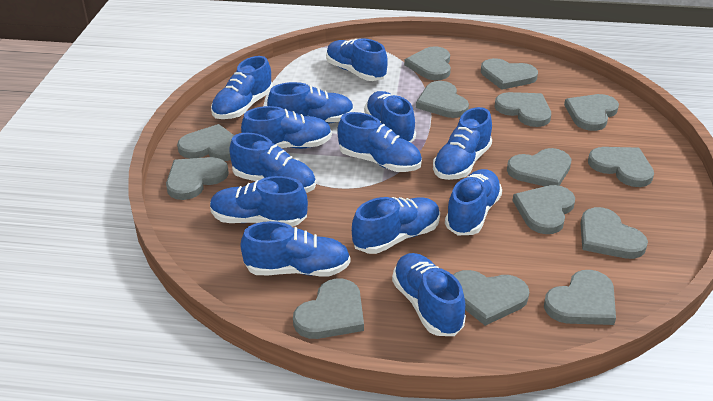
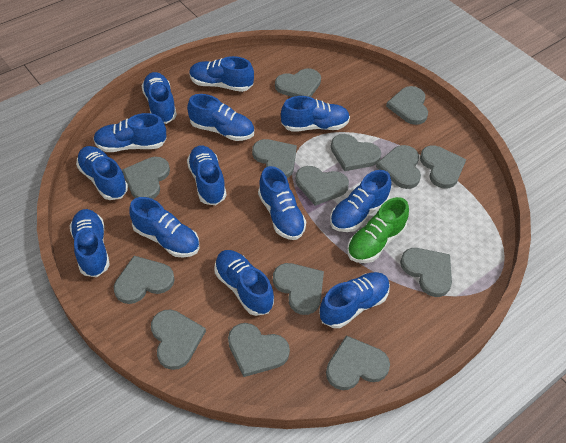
green shoe: none = 0 -> [347,197,409,263] = 1

